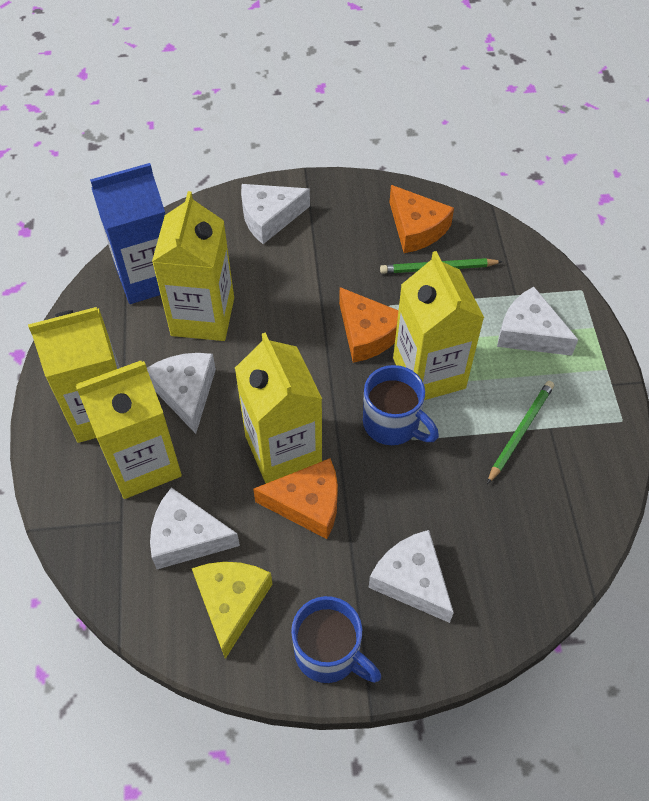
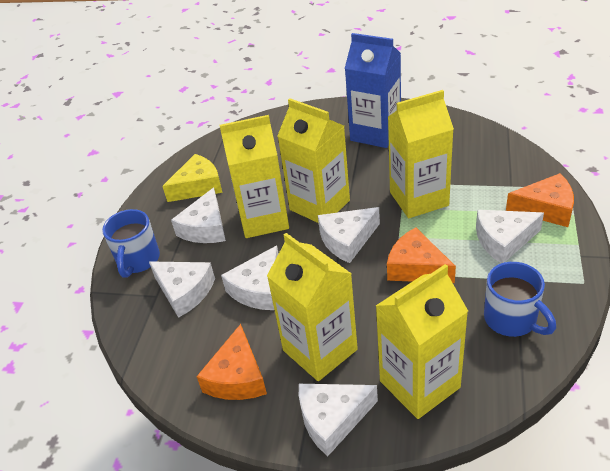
green pencil: [380,258,503,274] [487,381,554,484] = 2 -> none = 0
white cheese: [147,353,216,434] [150,487,240,569] [241,184,310,244] [369,530,454,623] [497,287,578,356] = 5 -> [149,262,215,318] [171,187,226,243] [221,246,279,310] [299,384,378,456] [318,207,380,263] [476,210,544,263] = 6

